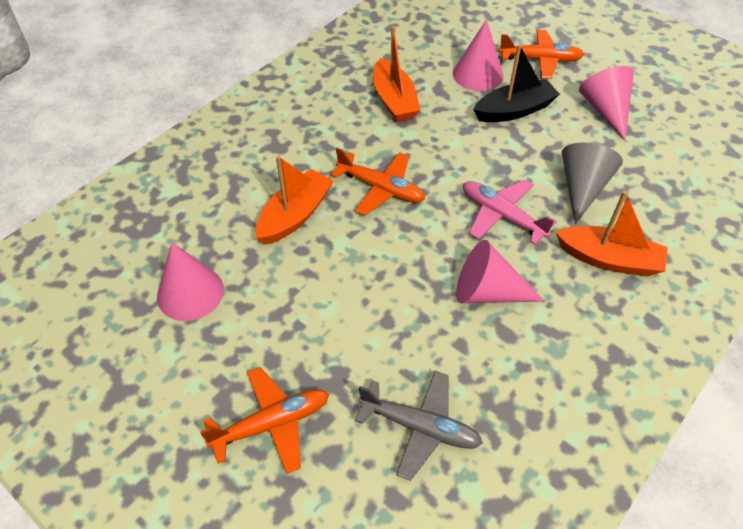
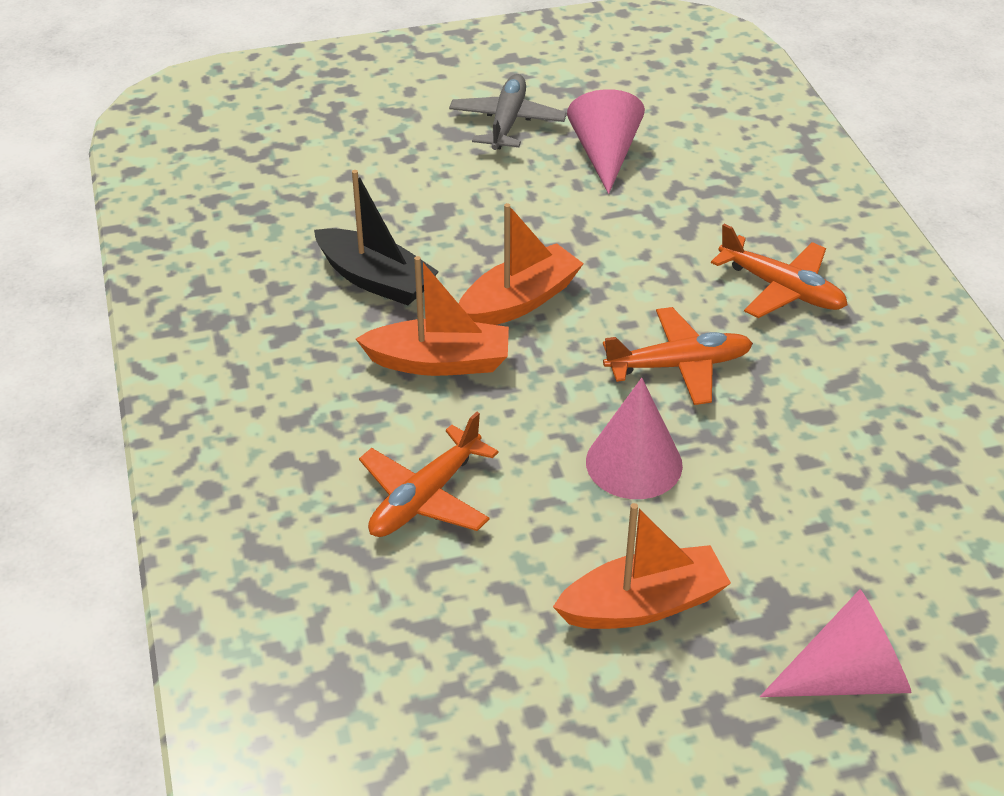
grey cone: [561,143,623,224] = 1 -> none = 0
pink cone: [157,242,224,321] [453,20,504,91] [456,240,544,303] [579,66,634,141] = 4 -> [567,89,645,194] [586,378,683,499] [760,589,912,697] = 3
pink plane: [463,180,557,245] = 1 -> none = 0

